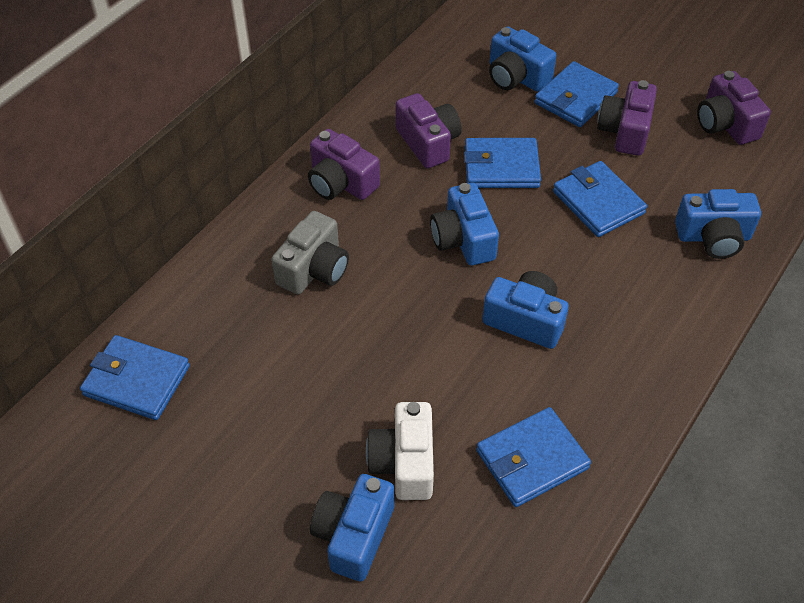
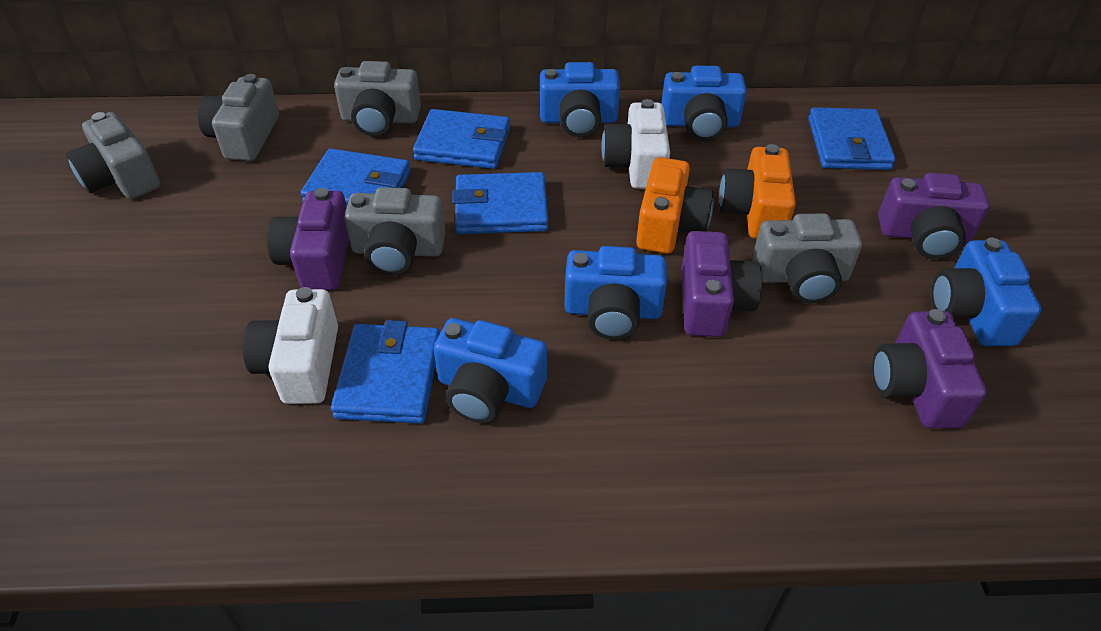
grey camera: [271,211,349,295] = 1 -> [66,112,160,199] [198,74,279,161] [334,61,421,136] [344,187,446,275] [752,213,862,303] = 5
orange camera: none = 0 -> [636,157,714,254] [719,144,796,239] = 2
white camera: [366,402,434,500] = 1 -> [243,287,338,404] [602,99,670,189] = 2

